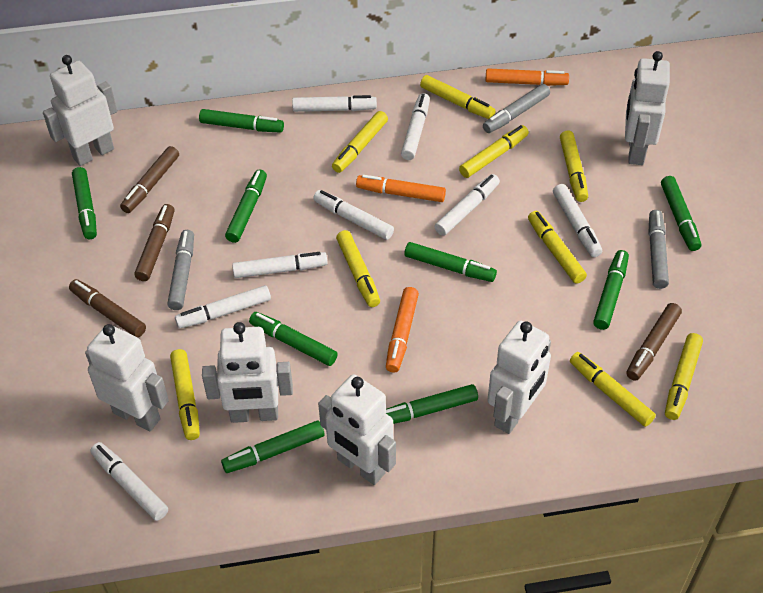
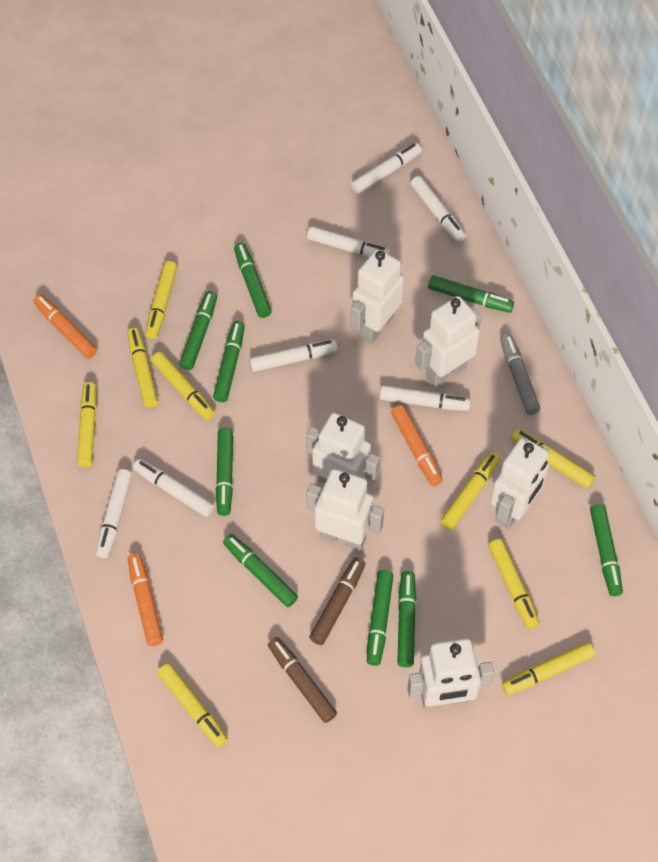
brown marker: [69,279,146,337] [120,146,179,213] [134,204,174,281] [626,303,682,381] = 4 -> [268,637,337,723] [309,557,366,645] = 2
grey marker: [167,230,194,310] [483,84,550,133] [648,210,669,289] = 3 -> [500,334,541,415] = 1
white marker: [90,442,168,521] [175,285,271,328] [232,252,328,278] [292,95,377,112] [313,190,394,240] [401,93,430,160] [434,174,500,236] [553,184,602,257] = 8 -> [96,469,132,558] [133,459,215,517] [249,339,338,372] [307,226,391,257] [351,143,422,194] [379,385,471,411] [410,176,466,242] = 7

